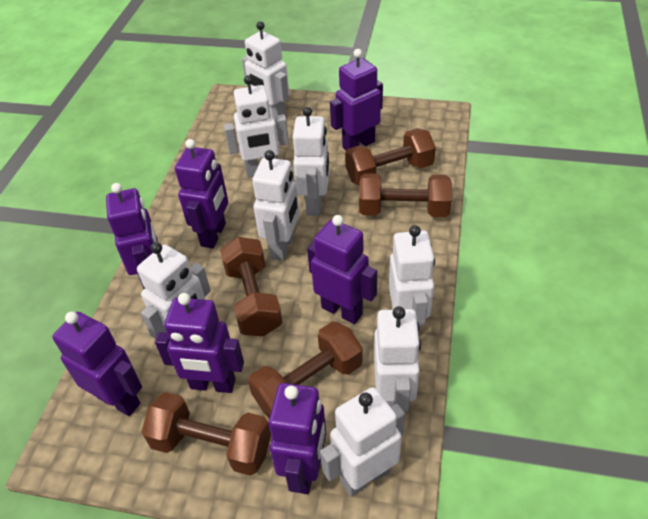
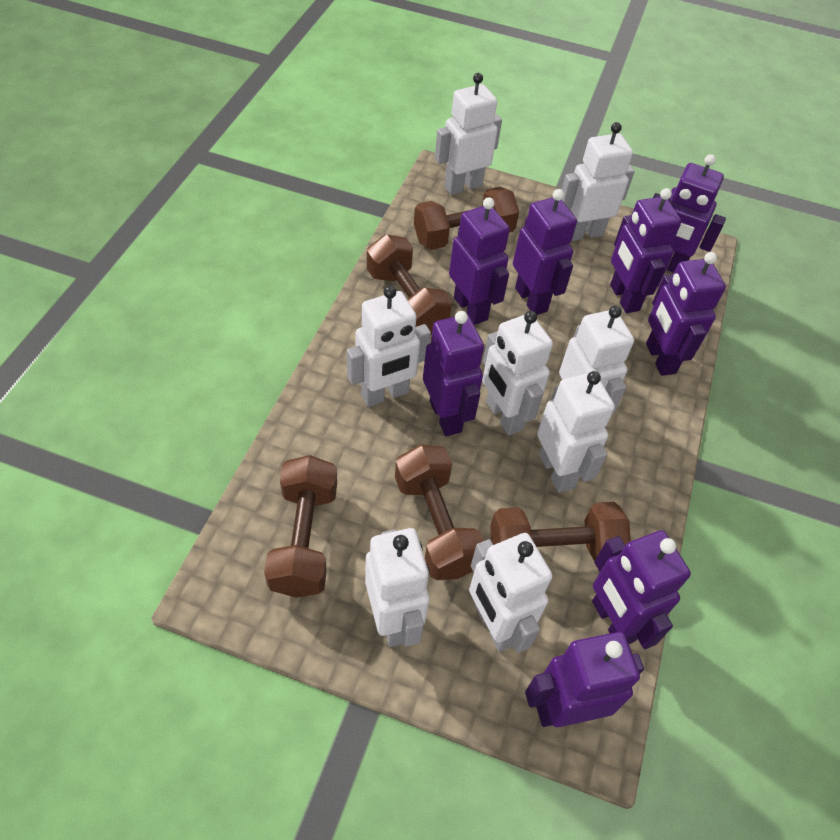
purple robot: [52,312,142,416] [106,183,158,289] [155,293,244,393] [175,139,228,248] [269,383,326,494] [307,215,377,324] [330,49,383,151] = 7 -> [423,311,484,436] [449,197,510,325] [513,189,577,315] [525,632,644,727] [592,530,691,649] [610,188,681,313] [646,252,726,376] [653,154,726,273] = 8

